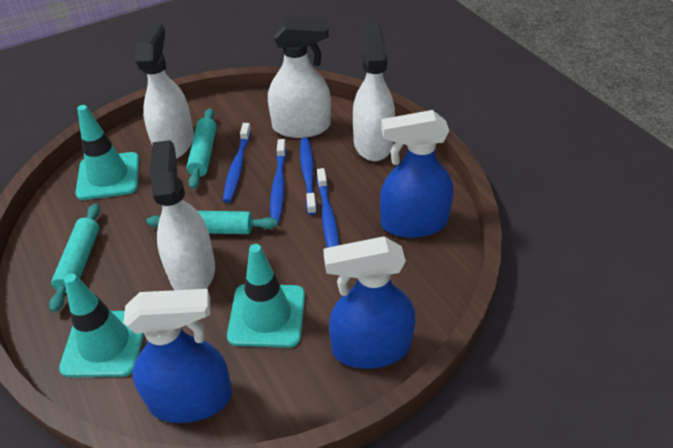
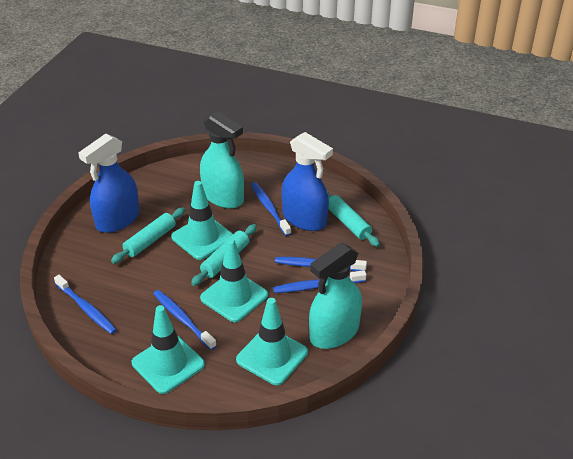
blue spray bottle: [124,289,232,423] [323,237,416,369] [380,110,453,238] = 3 -> [78,134,140,233] [282,132,333,231] = 2
blue toothbrush: [223,123,251,203] [270,139,287,223] [300,137,317,215] [317,168,340,248] = 4 -> [54,275,117,334] [153,290,217,350] [251,182,291,236] [273,270,366,293] [275,257,367,271] = 5
turquoise spray bottle: none = 0 -> [200,111,244,209] [309,243,362,349] = 2
turquoise traffic cone: [59,273,144,377] [75,105,139,200] [227,244,305,348] = 3 -> [132,305,205,394] [171,181,233,260] [200,239,268,322] [236,298,308,385] = 4
white spray bottle: [135,24,194,159] [150,140,215,290] [268,18,331,138] [353,23,395,161] = 4 -> none = 0

